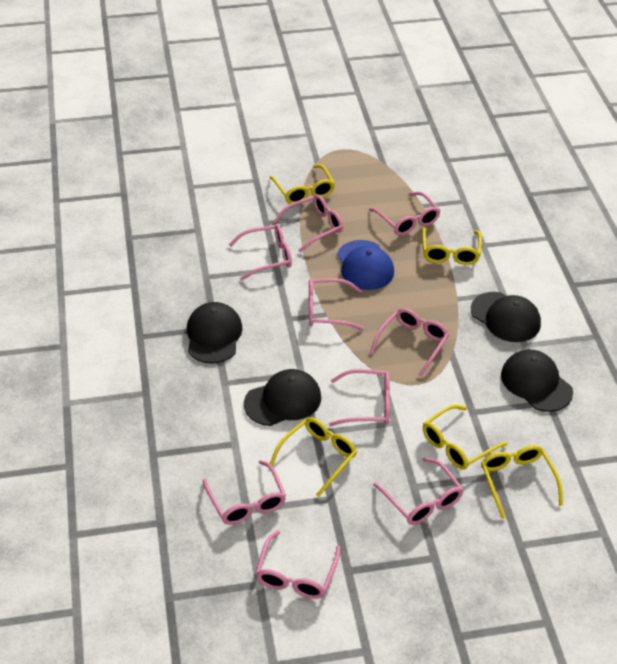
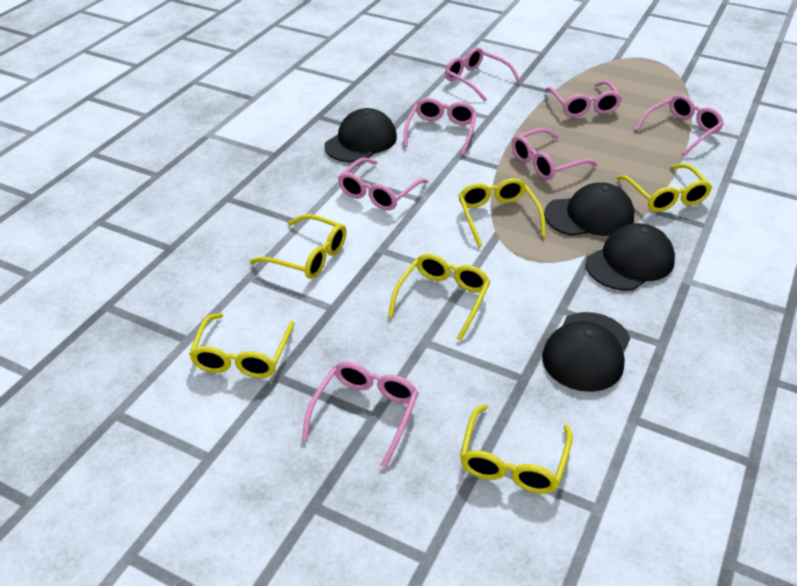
blue cap: [337,240,394,290] = 1 -> none = 0
pink glasses: [203,460,286,525] [228,225,292,280] [255,530,340,599] [273,194,343,252] [309,279,364,330] [329,369,390,426] [369,192,440,235] [370,308,449,377] [373,458,463,525] = 9 -> [302,362,419,468] [338,158,428,211] [404,98,477,155] [445,47,521,101] [512,128,598,180] [545,81,622,117] [635,95,724,156] = 7
yellow glasses: [269,165,335,204] [270,417,357,497] [422,227,482,265] [423,404,507,470] [481,445,563,519] = 5 -> [189,313,295,378] [250,214,346,279] [388,254,491,341] [458,178,546,247] [460,404,573,494] [617,164,712,212] = 6

